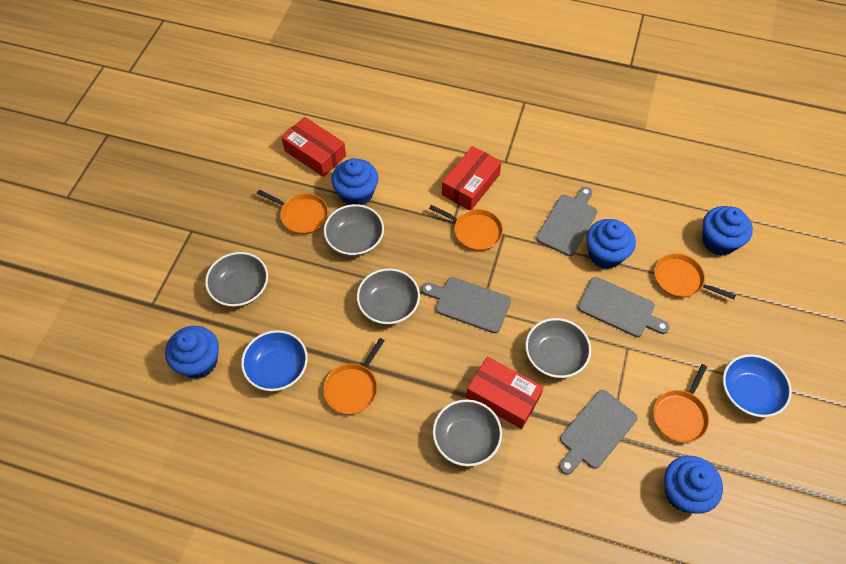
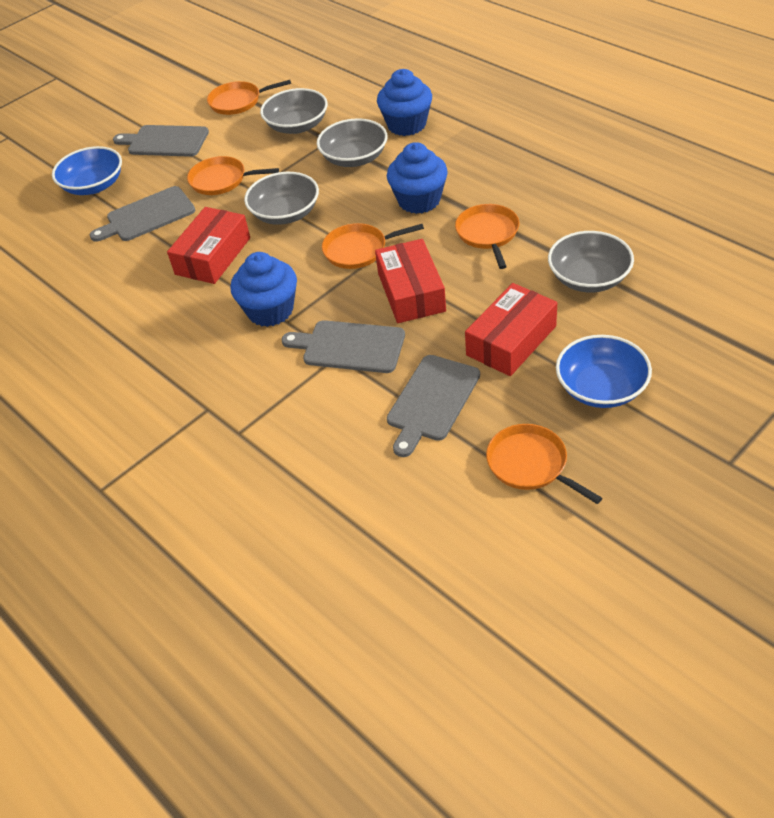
blue cupcake: [165,326,219,379] [331,158,379,205] [586,219,636,269] [664,456,723,514] [702,206,753,256] = 5 -> [230,252,297,327] [377,69,432,136] [387,142,448,214] = 3
grey bowl: [205,252,268,307] [324,204,384,256] [357,268,420,324] [433,399,502,466] [525,318,591,378] = 5 -> [244,172,319,225] [260,88,328,134] [317,118,387,167] [548,231,634,292] = 4

